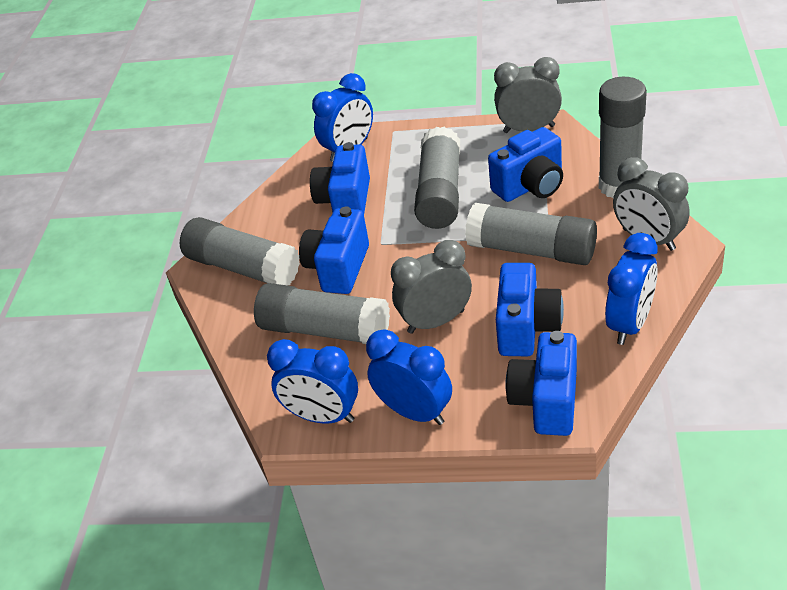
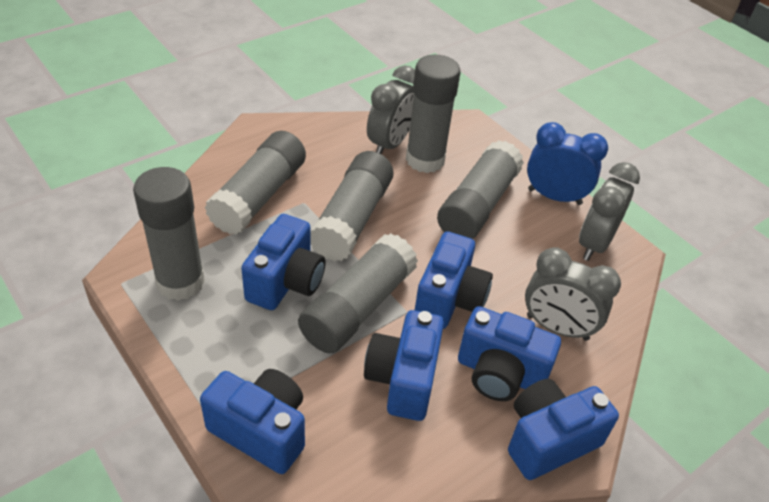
blue camera: [299,206,369,294] [310,142,370,214] [488,127,563,202] [496,263,564,356] [506,331,577,436] = 5 -> [200,369,305,474] [241,214,326,310] [364,310,444,421] [415,231,493,329] [458,306,561,401] [508,379,619,480] = 6
blue clock: [267,339,358,424] [312,73,373,162] [366,330,452,425] [605,233,658,345] = 4 -> [527,122,608,205] = 1
grey glue stick: [180,217,300,285] [254,283,390,344] [414,127,460,229] [465,203,597,265] [599,77,647,198] = 5 -> [133,167,205,301] [205,131,306,235] [298,233,418,353] [310,151,393,261] [406,55,461,173] [437,140,524,239] = 6

